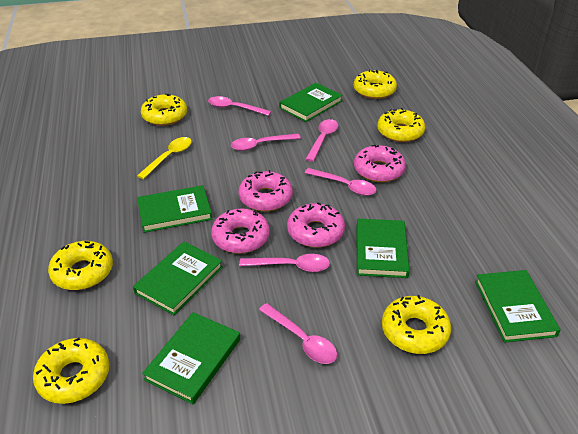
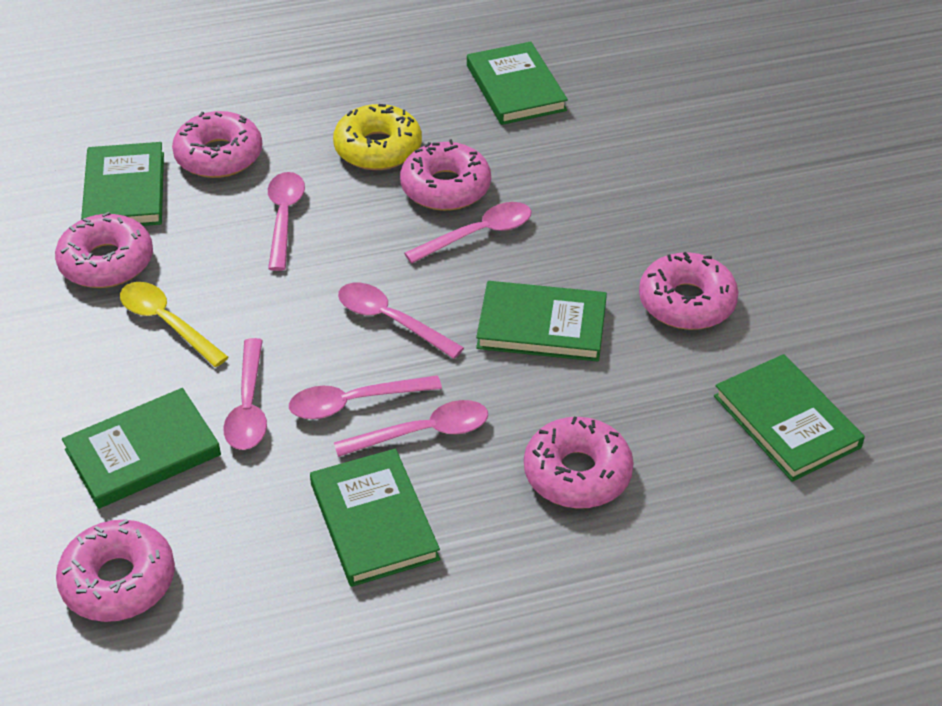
pink donut: [211,209,270,254] [238,170,293,212] [287,202,345,248] [354,145,406,182] = 4 -> [55,212,153,288] [56,519,175,622] [172,111,262,178] [400,139,491,211] [524,416,634,509] [639,252,739,330] = 6
yellow donut: [33,338,109,404] [48,241,113,290] [141,94,187,126] [354,70,397,99] [377,108,425,142] [382,295,451,354] = 6 -> [333,104,422,170] = 1

